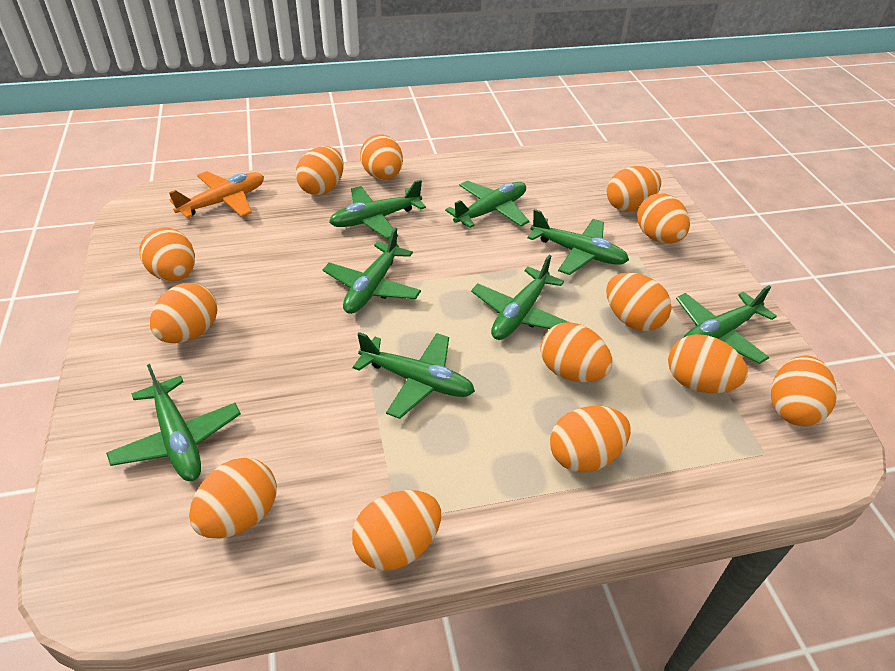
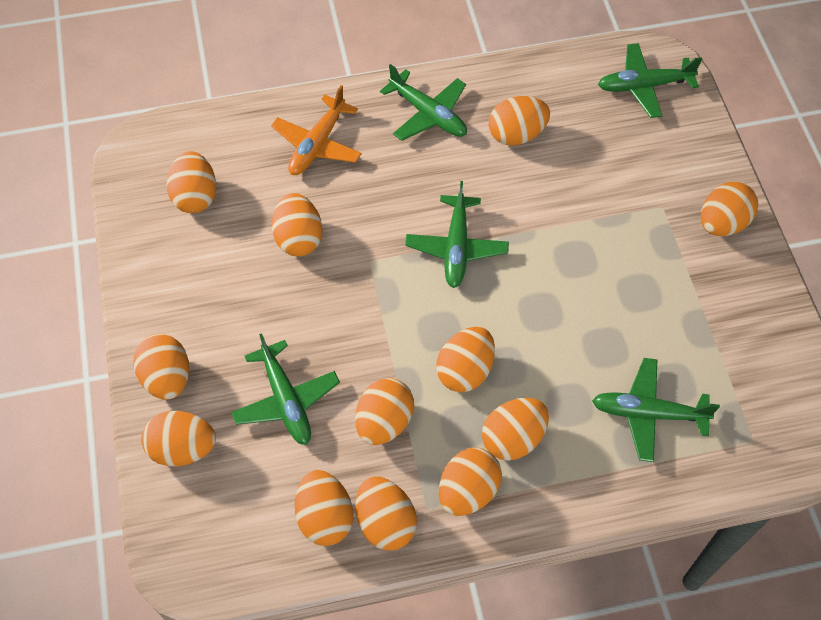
green plane: [106,364,241,481] [323,228,421,314] [329,180,426,239] [353,332,475,419] [445,180,529,228] [471,255,568,340] [528,209,629,275] [676,285,777,364] = 8 -> [231,333,340,445] [380,64,467,141] [405,181,509,288] [592,358,720,462] [598,43,702,118] = 5
orange egg: [139,227,195,281] [150,283,218,343] [189,458,277,538] [296,146,344,195] [352,490,441,571] [360,134,403,180] [540,322,612,382] [550,406,631,473] [606,273,672,331] [607,166,661,212] [637,194,690,243] [668,334,748,393] [771,356,837,426] = 13 -> [133,334,189,400] [141,411,216,466] [167,151,217,213] [272,193,323,256] [295,470,353,546] [355,378,414,445] [356,476,417,551] [436,327,495,392] [439,448,502,516] [482,398,549,461] [489,96,550,146] [701,182,758,236] = 12

